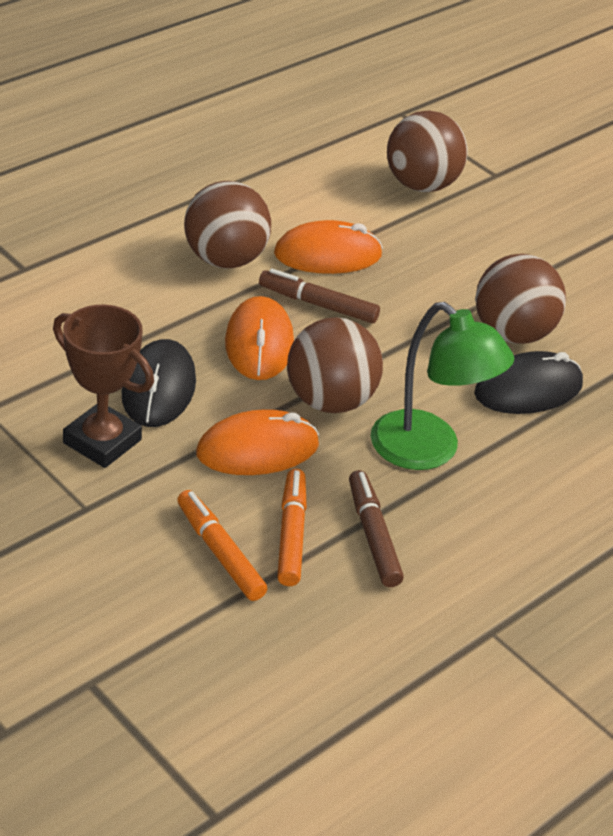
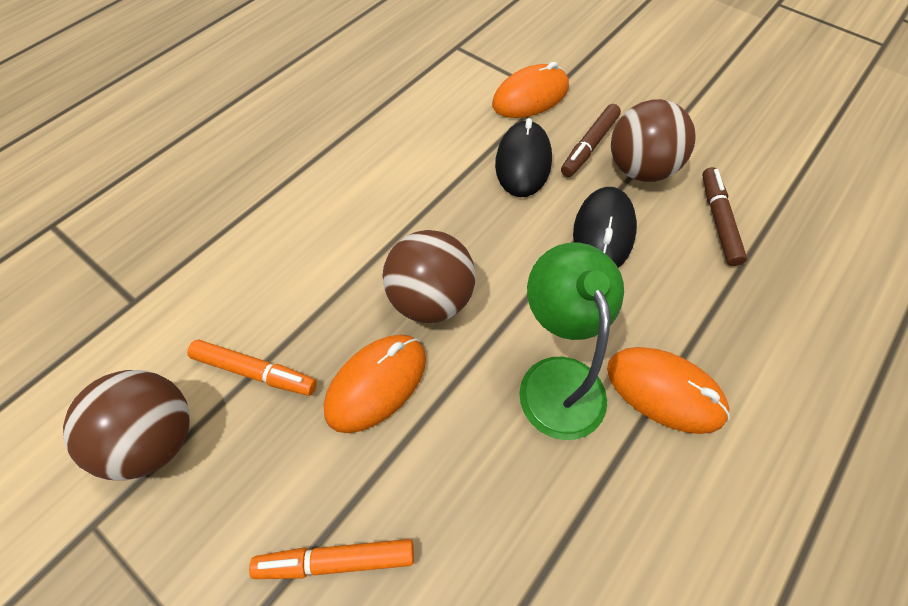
brown ball: [184,181,271,269] [287,317,383,413] [387,110,468,192] [475,254,566,344] = 4 -> [63,370,190,480] [383,230,476,323] [611,99,695,182] = 3
brown trophy: [53,305,154,468] = 1 -> none = 0

